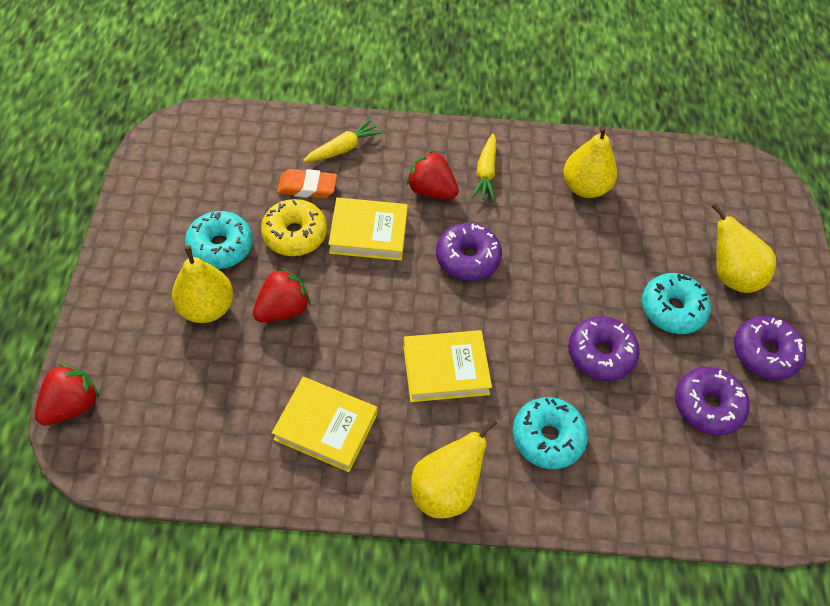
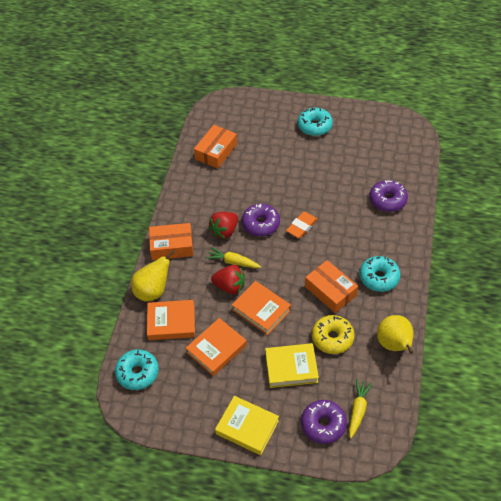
orange book: none = 0 -> [147,300,195,340] [186,318,247,376] [232,281,291,335] = 3
orange box: none = 0 -> [149,223,194,260] [194,125,237,169] [305,260,358,313] = 3
purple donut: [436,223,502,281] [568,316,640,381] [675,367,750,436] [734,316,806,380] = 4 -> [242,204,280,236] [301,400,347,444] [370,180,408,212] = 3
red strawberry: [35,363,100,426] [253,268,310,322] [407,151,459,199] = 3 -> [208,212,238,239] [211,265,245,294] = 2
yellow book: [272,377,377,472] [328,198,408,261] [403,330,492,402] = 3 -> [215,396,279,455] [265,343,319,388] = 2
yellow pear: [172,245,233,323] [411,418,497,518] [563,126,617,198] [712,203,776,293] = 4 -> [131,250,175,301] [377,315,414,354] = 2

